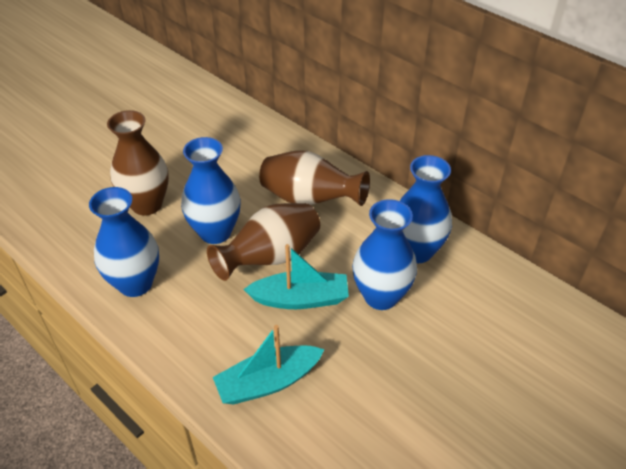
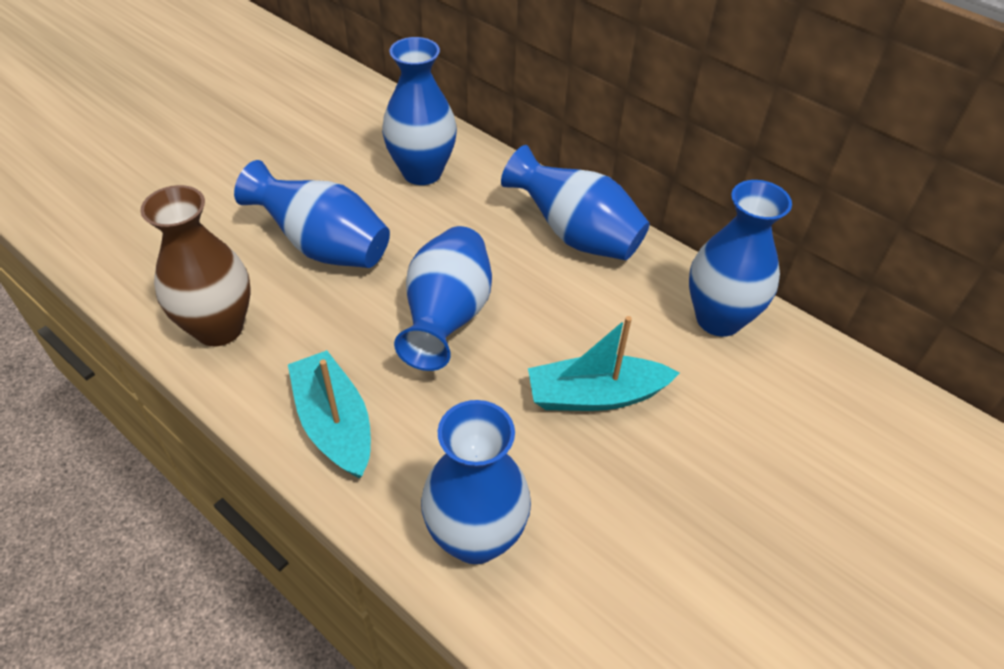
blue vase: [89,187,159,297] [181,137,241,244] [352,199,417,310] [399,155,452,263] = 4 -> [234,160,390,268] [382,37,457,185] [394,226,492,371] [421,400,531,564] [501,145,650,260] [689,180,792,337] = 6
brown vase: [107,110,169,216] [207,203,320,281] [259,150,370,206] = 3 -> [140,185,251,346] = 1

